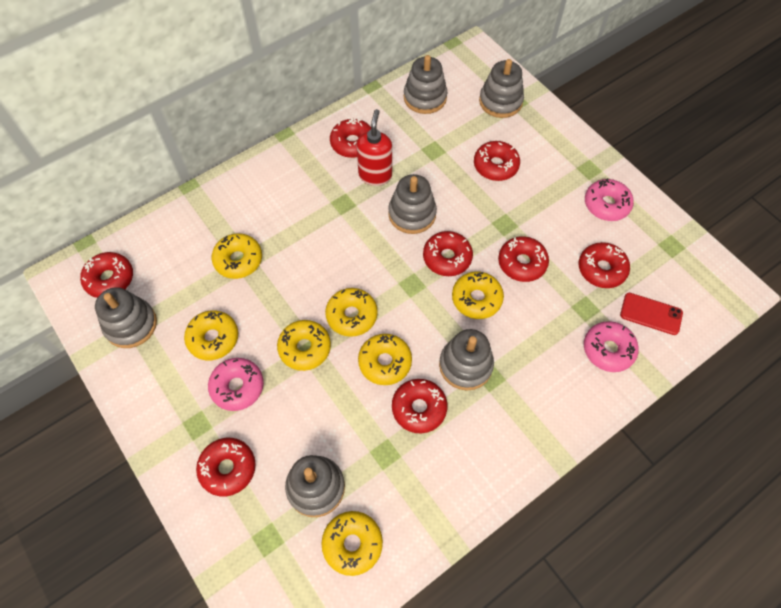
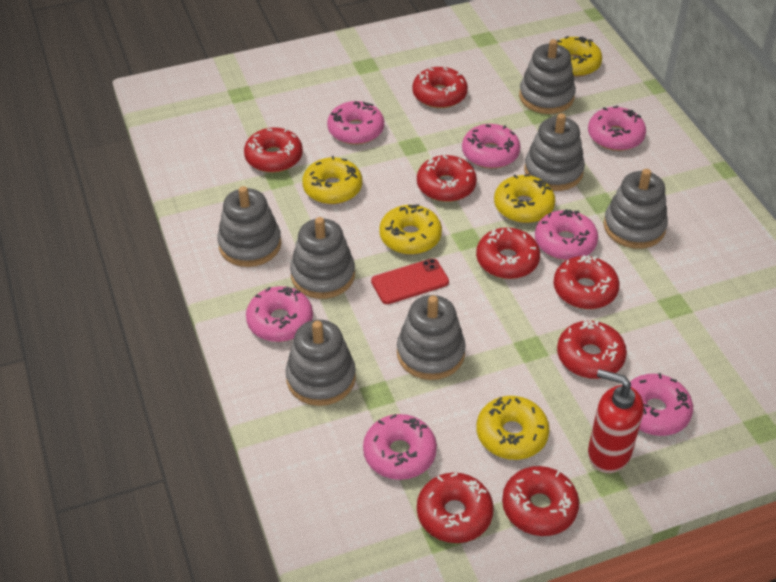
grey stacking toy: [95,287,157,348] [285,455,345,517] [388,174,437,234] [404,55,447,114] [439,329,494,391] [479,59,524,118] = 6 -> [217,186,281,267] [285,320,356,406] [290,217,355,299] [397,295,466,380] [519,39,576,114] [524,113,585,191] [604,169,668,249] = 7
pink donut: [208,358,264,411] [584,321,639,372] [585,178,634,221] = 3 -> [246,286,313,342] [327,101,384,145] [363,414,437,480] [462,124,521,169] [535,209,598,260] [588,106,646,151] [630,373,693,436] = 7
yellow donut: [184,310,238,360] [212,233,262,279] [277,320,331,371] [321,511,383,576] [325,288,378,337] [358,334,412,385] [452,271,504,319] = 7 -> [302,156,362,204] [379,204,442,255] [476,396,550,460] [494,174,555,223] [557,36,602,77] = 5

